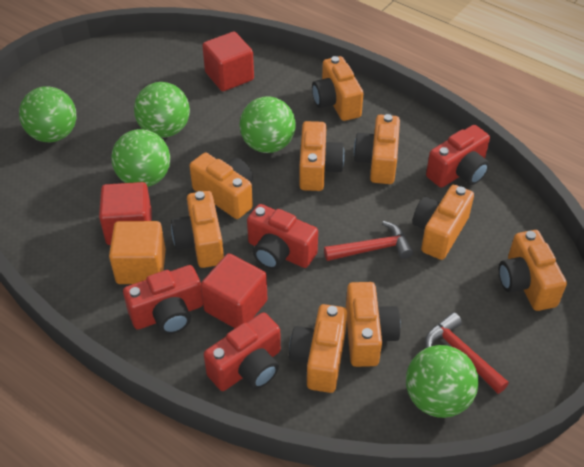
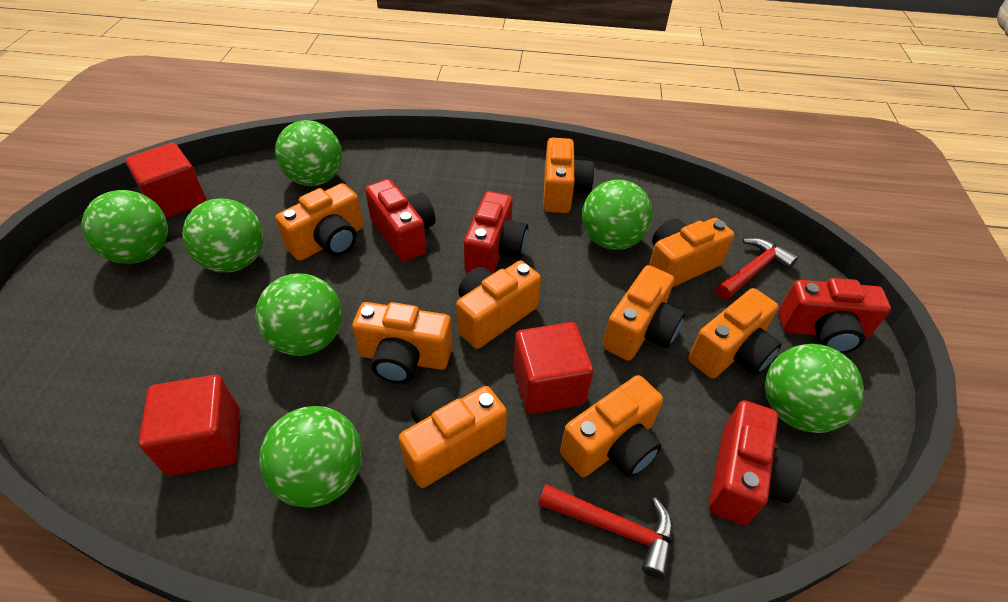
green ball: [19,86,77,142] [111,129,170,187] [134,82,190,138] [239,96,296,153] [406,345,478,418] = 5 -> [82,190,168,264] [182,198,264,273] [255,274,342,356] [259,406,362,508] [275,120,342,186] [582,180,653,250] [765,344,864,433] = 7
orange cube: [109,221,166,284] = 1 -> none = 0

